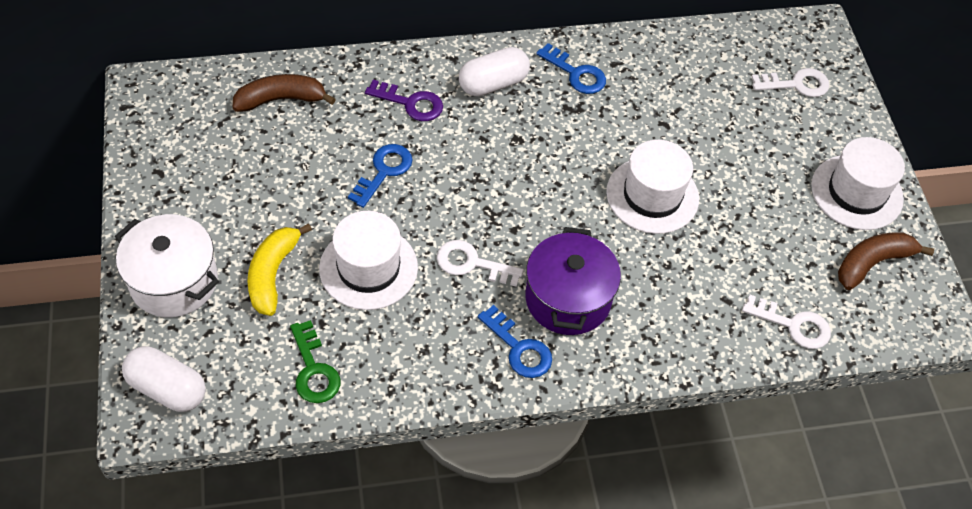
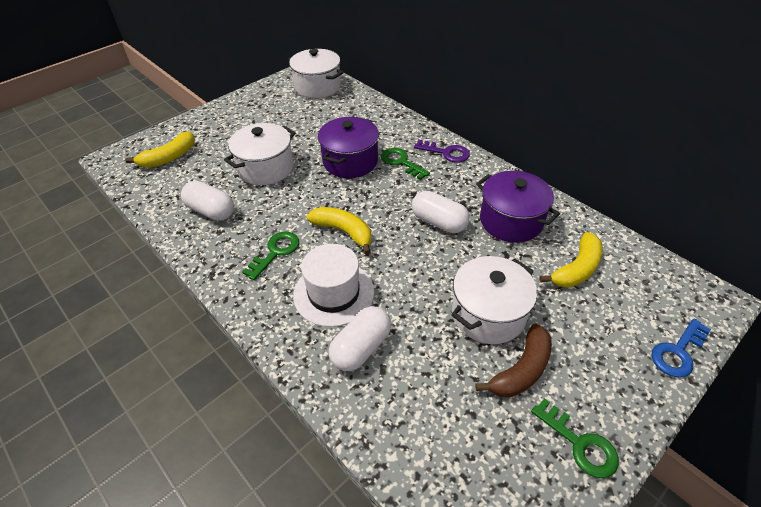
blue key: [348,144,413,208] [478,305,552,378] [536,43,606,94] = 3 -> [651,319,711,377] = 1
brown banana: [233,74,336,112] [838,232,934,290] = 2 -> [475,323,552,398] = 1
green key: [290,320,340,403] = 1 -> [242,232,299,280] [381,148,430,180] [531,398,619,478] = 3
purple pot: [526,227,621,335] = 1 -> [318,117,379,178] [476,171,560,243] = 2
white capsule: [122,346,206,412] [459,47,530,96] = 2 -> [181,181,234,221] [329,306,391,371] [412,191,470,233] = 3
white hat: [319,211,418,310] [606,140,699,234] [811,137,905,230] = 3 -> [293,244,374,327] = 1
white key: [437,240,524,287] [742,295,831,349] [752,68,829,97] = 3 -> none = 0
white pot: [115,214,219,317] = 1 -> [224,123,296,185] [288,49,344,98] [451,256,537,344] = 3
yellow banana: [247,223,312,316] = 1 -> [125,131,195,168] [306,207,372,255] [539,232,603,288] = 3

